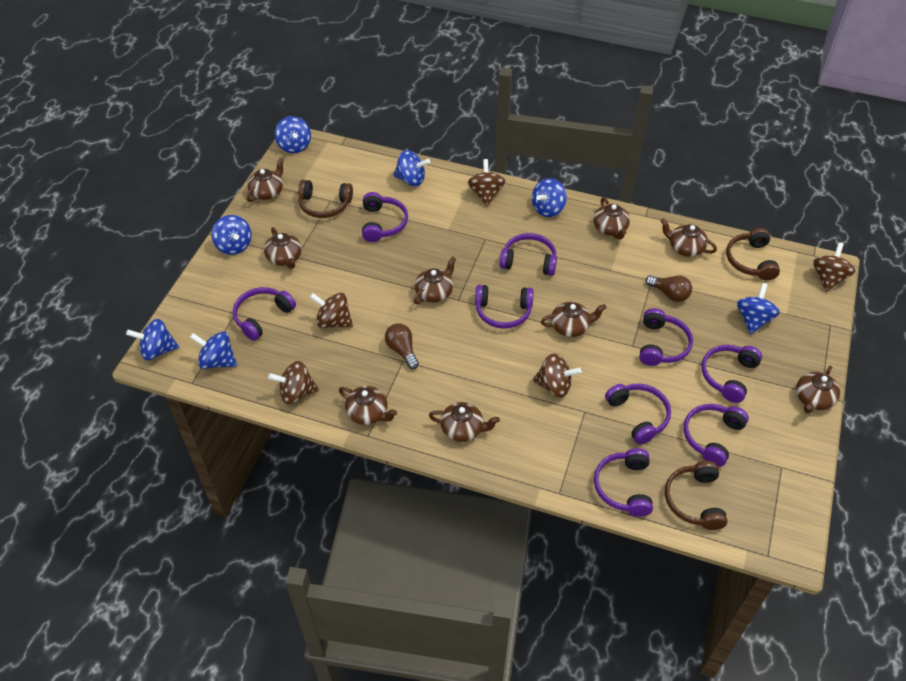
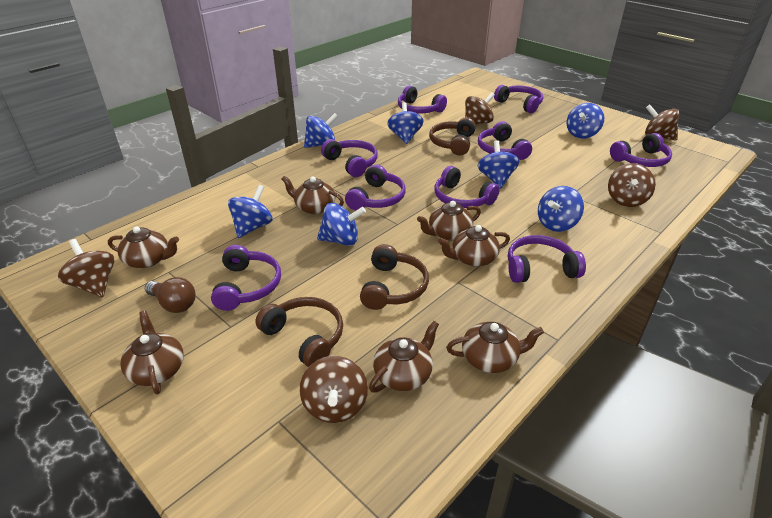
brown light bulb: [385,323,419,369] [645,275,692,302] = 2 -> [145,277,196,313] = 1
brown teapot: [246,157,284,202] [264,227,302,269] [339,386,397,425] [414,256,456,304] [429,402,500,442] [541,302,607,337] [593,197,630,240] [661,218,717,257] [796,366,840,413] = 9 -> [108,226,179,268] [120,311,184,394] [281,176,344,214] [369,321,439,393] [417,201,481,240] [438,225,510,267] [446,322,544,373] = 7

